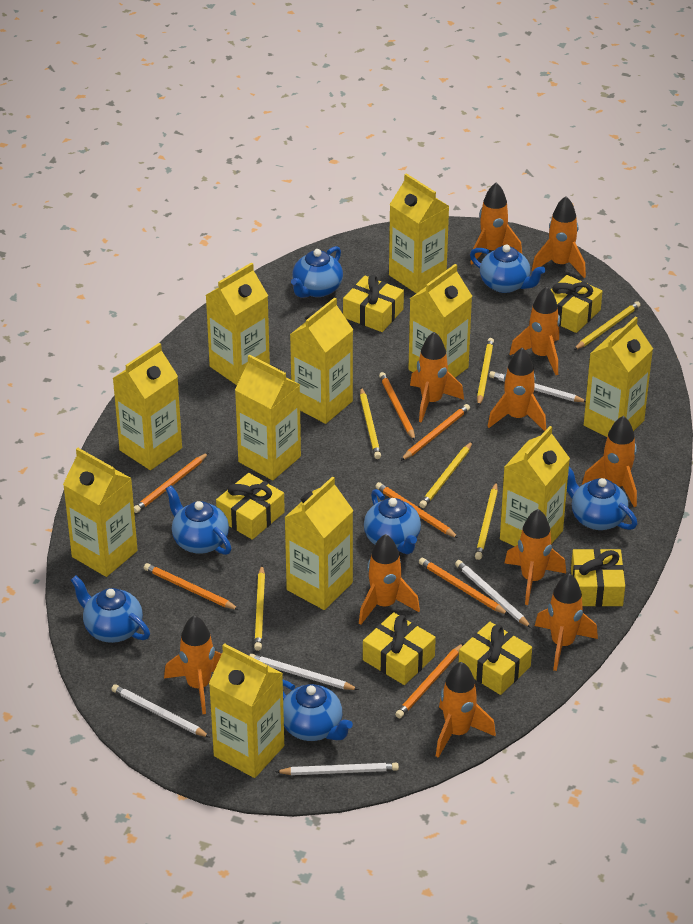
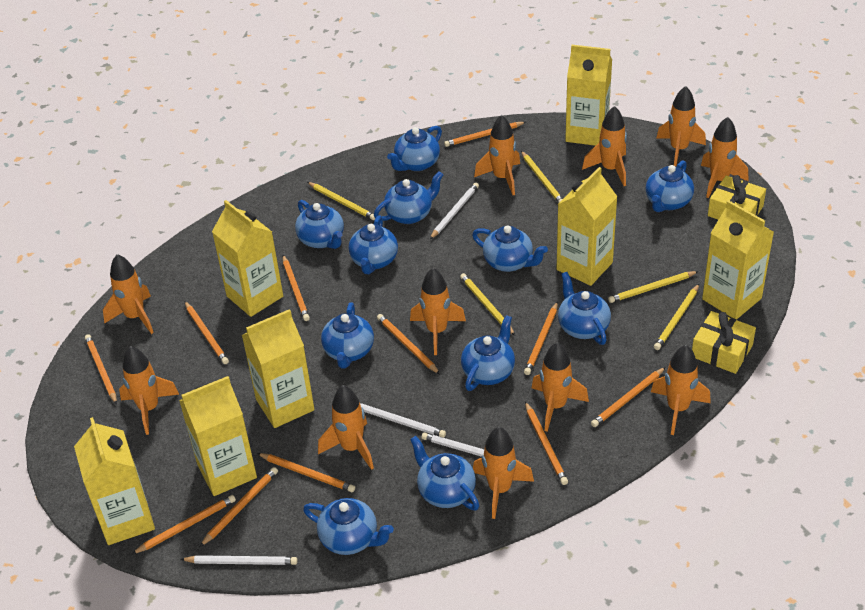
blue teapot: [71,576,150,643] [166,486,232,555] [283,680,353,741] [291,246,343,298] [364,489,421,554] [470,244,545,293] [567,467,637,530] = 7 -> [295,200,344,249] [303,498,394,555] [321,302,374,368] [349,215,398,274] [374,171,443,224] [387,126,442,171] [410,436,479,510] [461,315,515,391] [472,225,548,272] [558,272,611,345] [645,160,694,212] = 11
orange pencil: [134,453,208,513] [144,563,239,610] [375,482,458,538] [379,372,415,441] [395,643,464,718] [401,404,470,461] [419,558,509,615] = 7 -> [85,334,117,404] [132,495,236,554] [185,302,229,364] [200,467,278,547] [257,453,355,492] [283,255,310,321] [377,314,440,374] [444,122,526,147] [524,301,558,375] [525,401,568,485] [591,367,666,427] = 11
white pencil: [111,684,210,737] [249,654,359,690] [275,763,399,775] [455,560,531,628] [489,371,586,402] = 5 -> [180,555,298,565] [360,403,446,438] [422,433,524,464] [430,183,479,239] = 4
yellow carton: [63,448,137,577] [113,343,182,470] [206,262,270,385] [209,643,284,778] [235,354,301,480] [284,477,353,610] [290,297,353,424] [389,173,449,294] [409,264,472,378] [500,426,570,546] [584,316,653,437] = 11 -> [74,417,155,545] [179,376,257,496] [212,200,283,317] [242,309,315,428] [557,167,617,286] [565,45,612,146] [702,200,774,320] = 7
yellow gift: [216,473,285,540] [343,275,404,332] [363,612,436,685] [459,622,532,695] [551,275,603,333] [571,548,625,607] = 6 -> [692,311,756,374] [708,175,766,220] = 2
yellow pencil: [254,566,265,651] [360,387,381,459] [419,441,473,508] [475,482,498,560] [477,338,494,407] [574,301,640,350] = 6 -> [307,182,375,220] [460,273,515,336] [521,151,563,203] [608,271,699,303] [654,284,699,350] = 5

